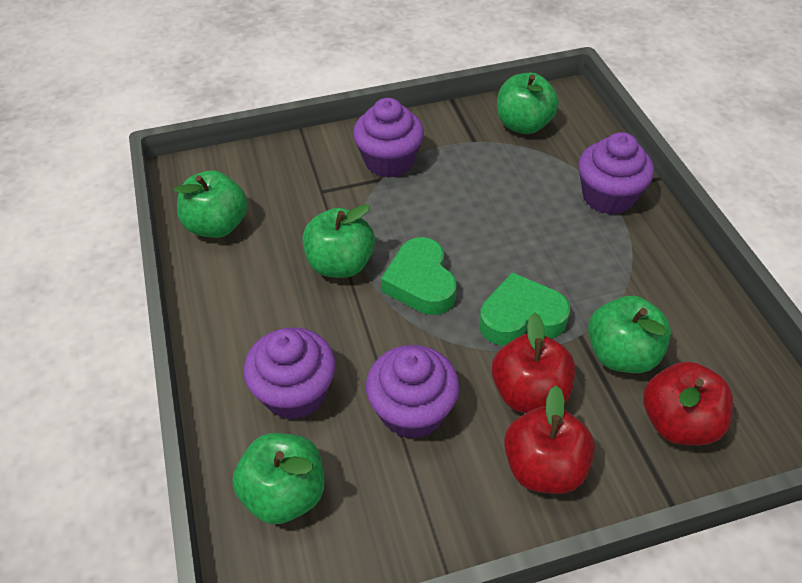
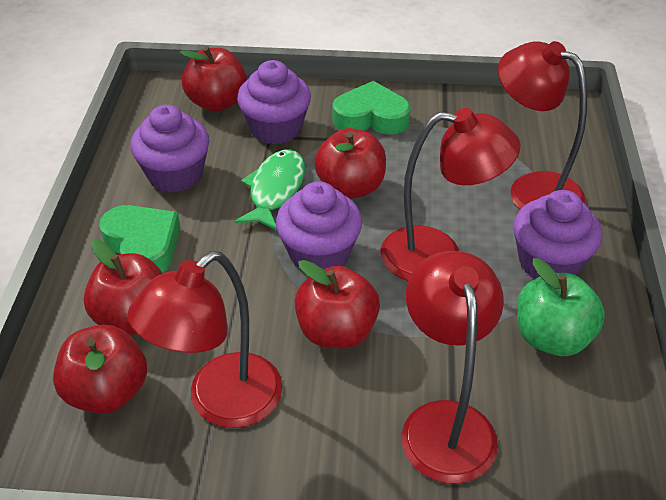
green apple: [174,170,248,238] [232,433,325,524] [303,204,375,278] [497,73,559,134] [588,296,671,373] = 5 -> [517,258,605,356] = 1
green fish: none = 0 -> [235,149,305,231] = 1
red apple: [492,312,575,413] [504,386,595,494] [643,362,733,445] = 3 -> [53,325,147,414] [84,240,163,335] [180,46,247,112] [295,260,380,348] [314,128,386,199] = 5
red lamp: none = 0 -> [127,251,282,428] [380,108,521,281] [402,251,504,484] [498,41,587,210] = 4

